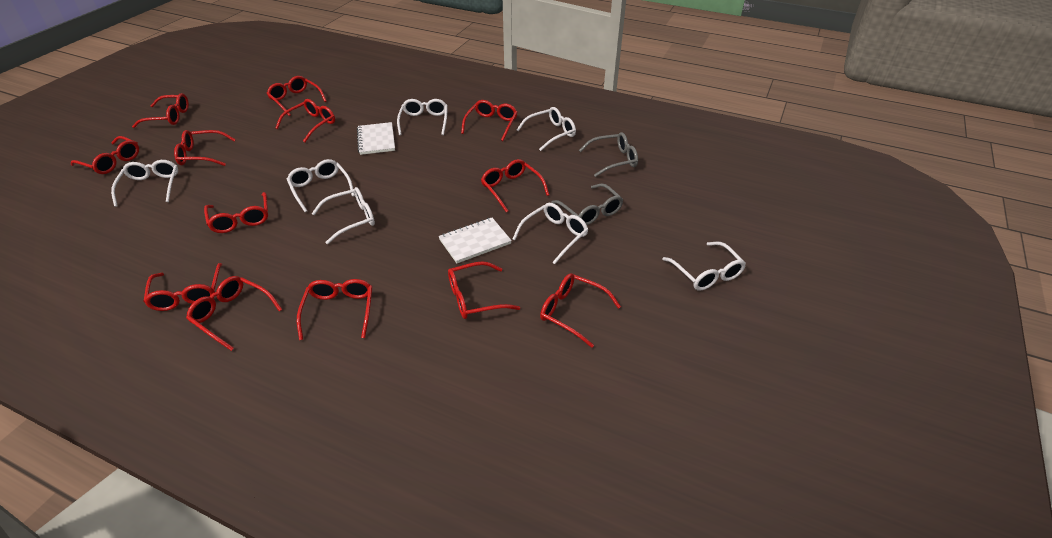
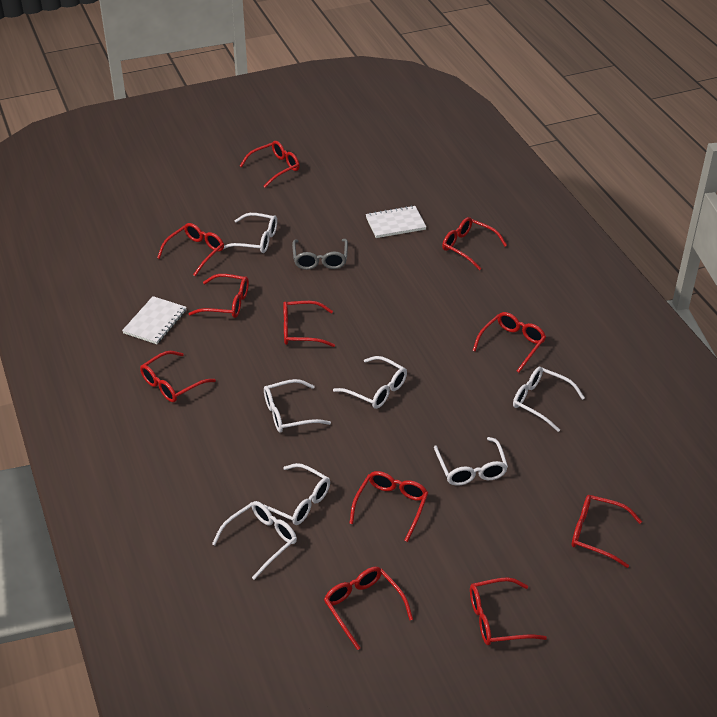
grey glasses: [551,183,623,225] [579,132,638,177] = 2 -> [292,239,348,270] = 1
red glasses: [71,136,139,174] [132,93,189,128] [143,263,222,311] [174,130,236,166] [186,276,283,351] [204,192,268,233] [267,76,327,116] [275,99,335,142] [297,279,372,340] [448,261,520,319] [461,100,518,141] [481,159,549,212] [540,273,621,348] = 13 -> [140,351,216,402] [157,223,224,276] [189,274,249,318] [240,141,300,188] [283,301,335,347] [324,567,413,650] [349,471,428,542] [442,217,507,270] [470,577,547,645] [472,312,546,373] [571,495,642,568] = 11

